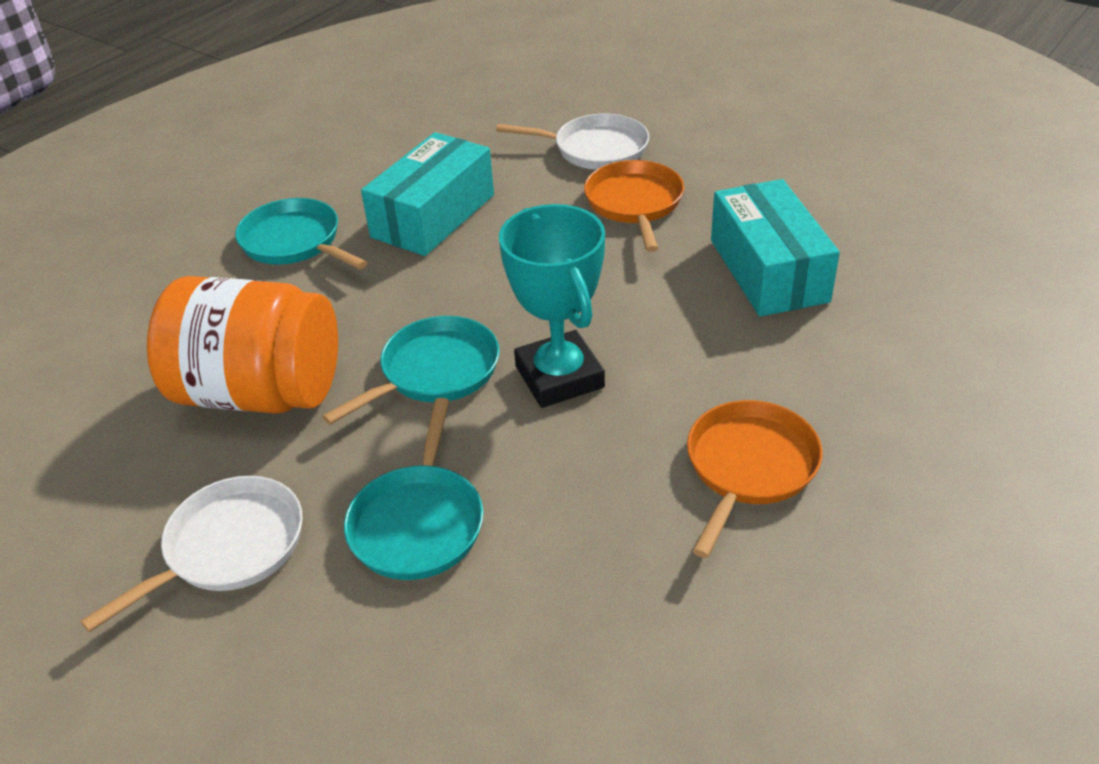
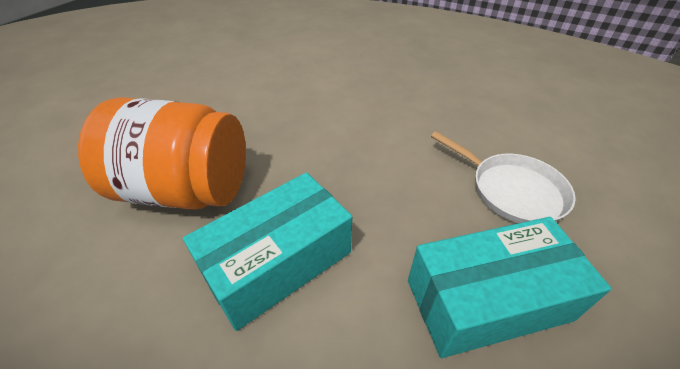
orange pan: [584,160,684,252] [687,400,823,558] = 2 -> none = 0
turquoise pan: [235,198,368,269] [322,316,500,425] [344,398,483,580] = 3 -> none = 0
turquoise trophy: [499,204,605,408] = 1 -> none = 0
white pan: [80,476,303,632] [496,114,649,170] = 2 -> [431,131,576,223] = 1

